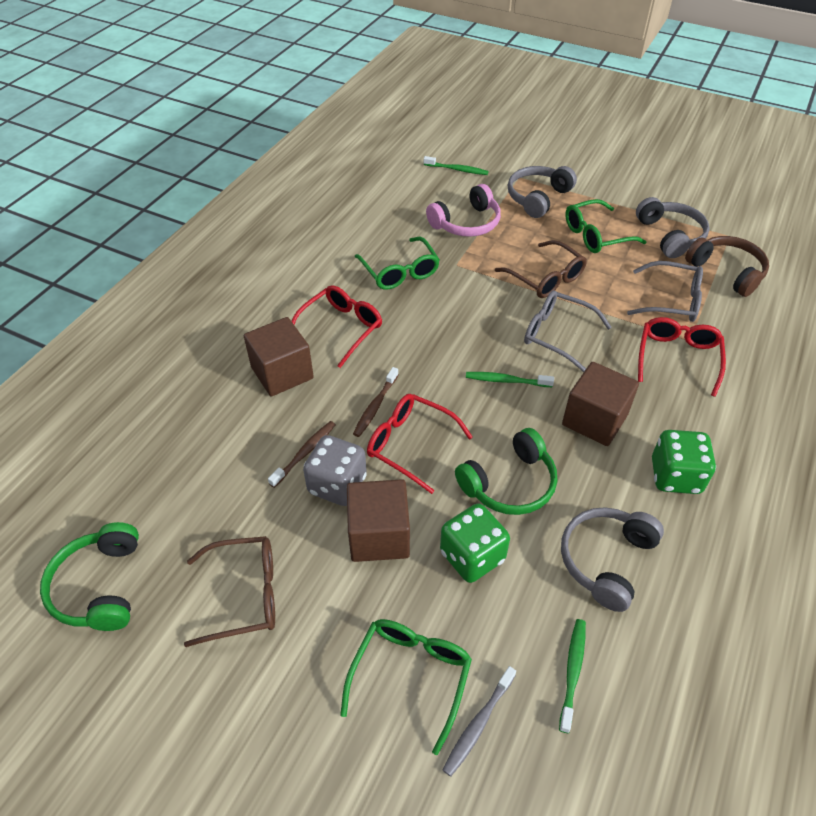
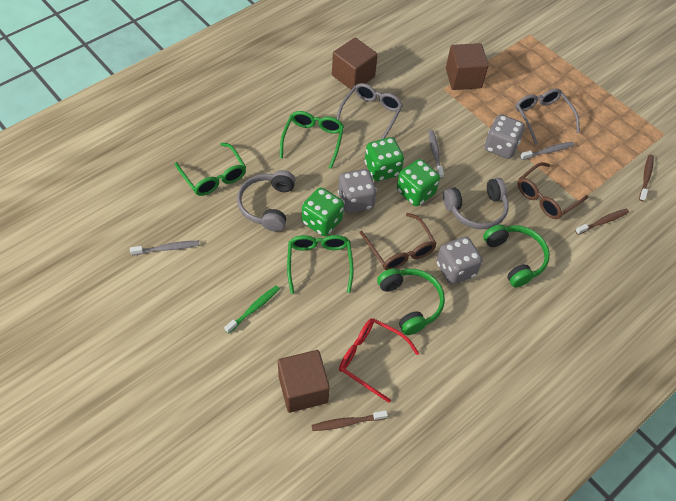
brown headphones: [685,236,769,297] = 1 -> none = 0
brown toothbrush: [268,421,336,488] [353,367,399,437] = 2 -> [312,410,388,431] [575,209,629,235] [639,155,654,201] = 3
green dice: [440,504,510,583] [652,430,716,494] = 2 -> [302,188,344,236] [365,137,404,181] [397,159,440,206] = 3
green toothbrush: [424,156,489,175] [466,372,554,387] [559,619,586,733] = 3 -> [224,286,280,334] = 1
grey dice: [303,435,367,506] = 1 -> [338,169,377,213] [436,236,482,285] [485,115,525,159] = 3
grey headphones: [508,166,577,218] [561,507,664,612] [636,197,710,258] = 3 -> [237,170,295,231] [443,178,509,229] = 2
grey toothbrush: [443,666,516,777] = 1 -> [130,241,199,255] [428,130,444,179] [520,142,575,160] = 3
pink headphones: [426,184,501,237] = 1 -> none = 0
red glasses: [292,285,382,368] [367,394,473,494] [638,317,726,397] = 3 -> [339,318,419,403] = 1

